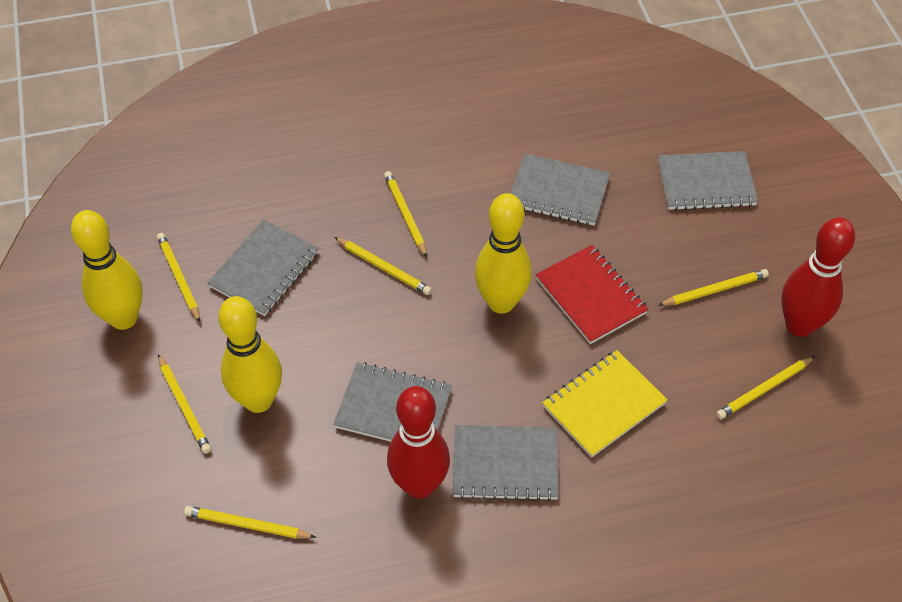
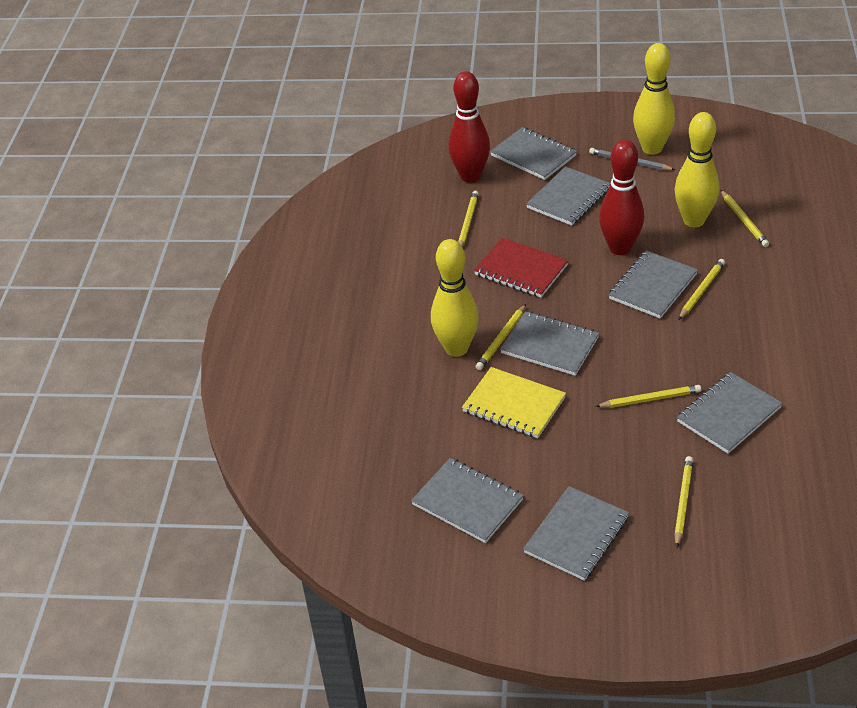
grey notebook: [207,220,319,316] [333,362,452,442] [453,425,559,501] [510,154,610,226] [658,151,758,211] = 5 -> [411,458,524,543] [490,127,577,180] [500,311,599,376] [523,486,629,581] [526,166,611,226] [609,251,698,319] [677,372,783,454] = 7
grey pencil: none = 0 -> [589,148,675,170] = 1
yellow pencil: [157,233,200,322] [158,354,211,454] [184,506,316,539] [334,237,432,295] [384,171,427,258] [658,269,769,306] [716,356,815,419] = 7 -> [458,191,479,247] [476,304,526,370] [595,385,701,408] [674,456,693,548] [679,259,725,320] [721,190,769,247] = 6

